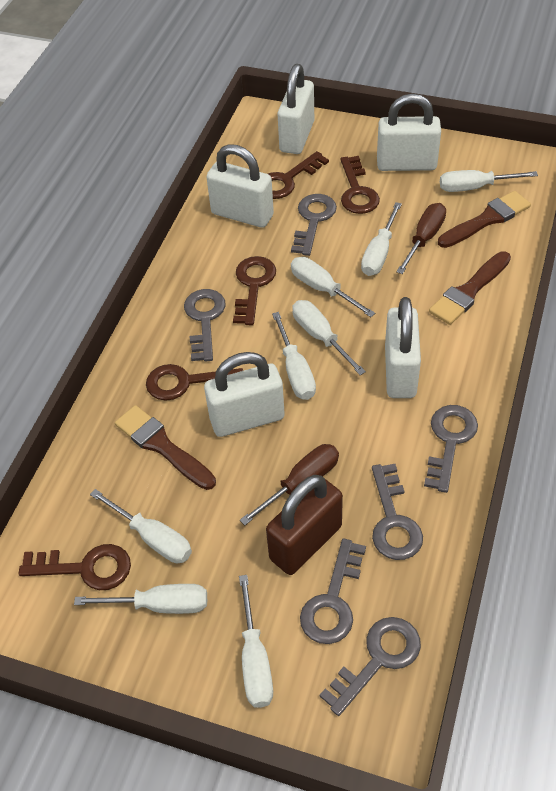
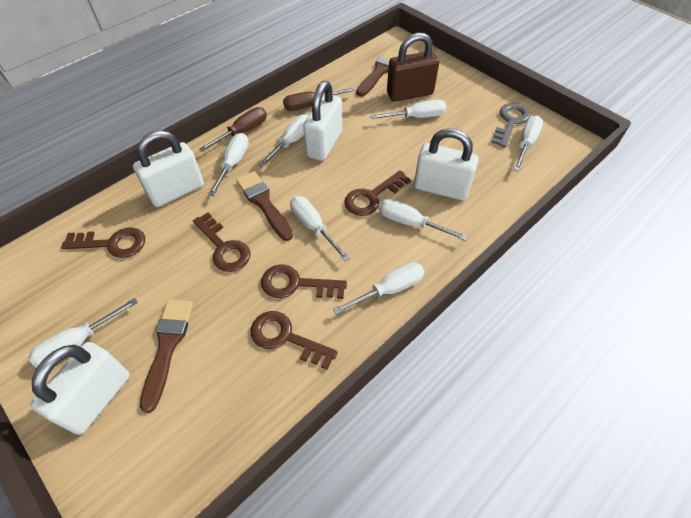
grey key: [184,289,226,362] [291,194,337,256] [300,539,366,644] [320,617,421,716] [372,464,423,560] [424,405,478,493] = 6 -> [491,103,530,148] = 1
white padlock: [204,352,285,437] [206,144,274,228] [278,64,314,154] [377,94,441,171] [385,297,421,398] = 5 -> [30,342,130,435] [133,130,204,207] [303,81,342,161] [414,128,479,200] = 4

